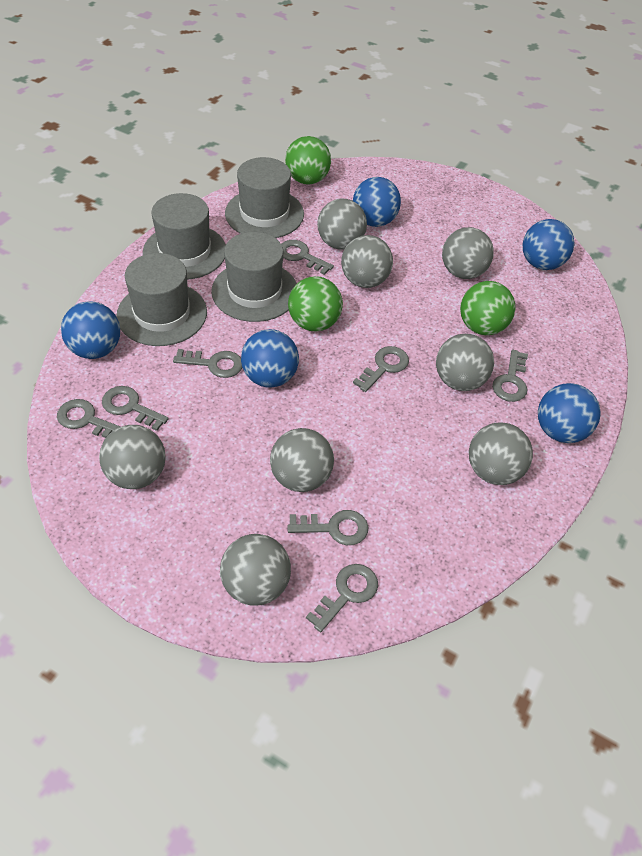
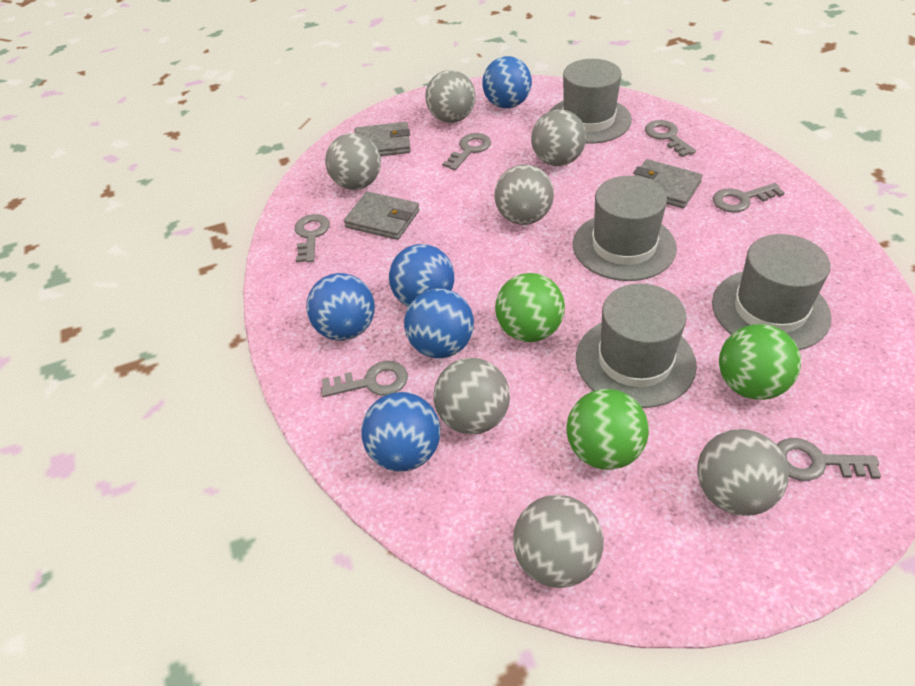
grey ball: [99,425,166,489] [220,534,291,605] [270,428,334,492] [317,199,367,250] [341,235,393,288] [436,334,494,391] [442,227,494,279] [469,422,533,485] = 8 -> [325,133,381,190] [425,70,476,123] [433,358,510,434] [494,164,554,225] [513,495,604,588] [531,109,586,166] [697,429,789,516] = 7
grey key: [57,399,121,438] [102,386,169,431] [173,349,242,378] [281,240,334,275] [287,510,369,545] [306,564,378,632] [353,346,409,392] [492,350,528,402] = 8 -> [295,214,330,263] [321,361,408,397] [442,133,491,170] [645,120,696,157] [713,183,785,212] [776,438,881,481] = 6
grey wallet: none = 0 -> [344,192,420,240] [355,122,411,156] [633,159,703,208] = 3

